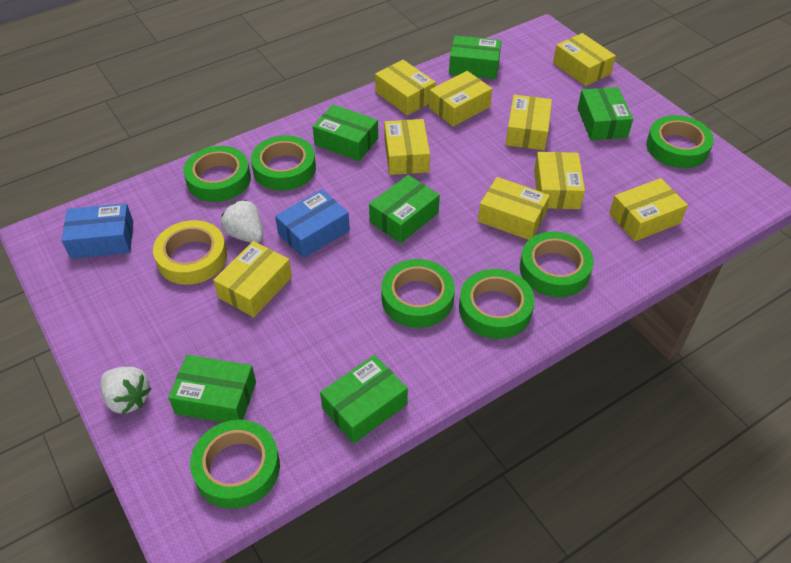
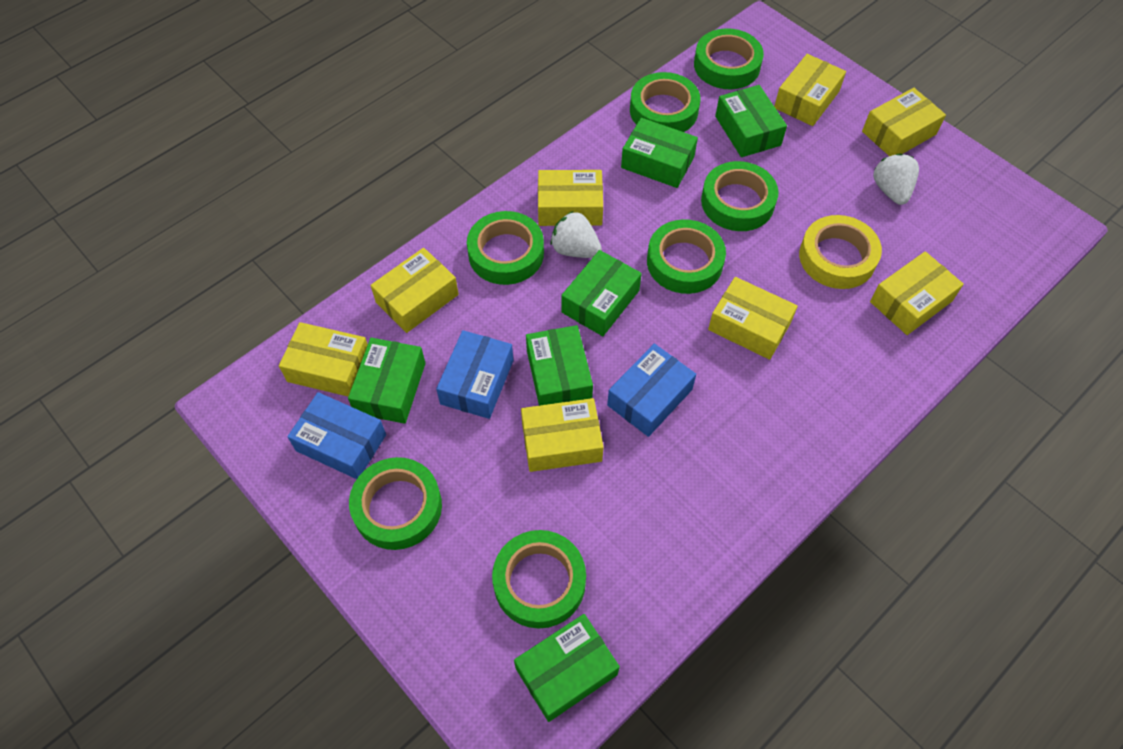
blue box: [62,203,133,259] [275,189,350,258] = 2 -> [287,392,386,479] [436,330,514,419] [607,344,696,437] = 3
yellow box: [213,241,292,317] [375,60,436,115] [384,119,430,175] [429,71,492,127] [478,177,550,240] [506,95,552,150] [534,152,585,209] [553,33,616,86] [609,178,688,241] = 9 -> [279,322,368,396] [370,248,459,333] [521,398,604,472] [538,170,603,226] [708,277,798,360] [774,54,846,126] [862,88,946,156] [870,251,964,335] = 8

